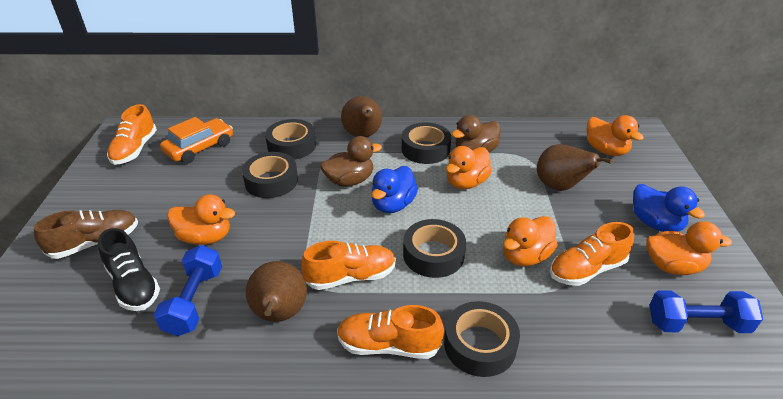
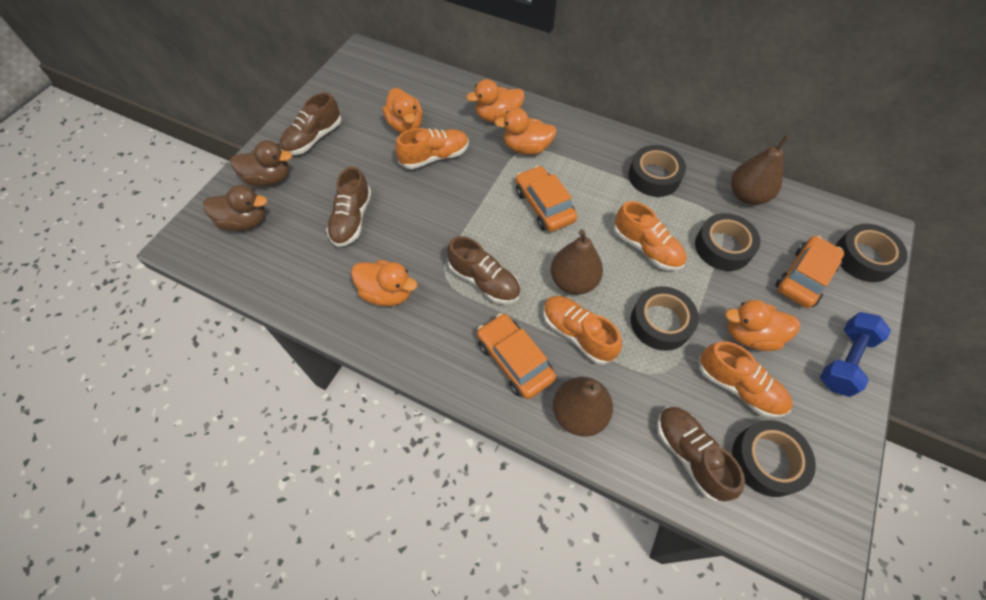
black shoe: [98,228,160,311] = 1 -> none = 0
blue duck: [371,166,418,213] [633,184,705,232] = 2 -> none = 0
blue dumbbell: [154,245,222,336] [649,290,763,333] = 2 -> [820,312,891,397] = 1
brown shoe: [34,210,138,259] = 1 -> [280,92,342,155] [326,167,372,247] [447,236,521,304] [657,407,745,502] = 4
orange car: [160,117,233,164] = 1 -> [477,313,556,399] [515,166,577,232] [775,236,844,308] = 3

